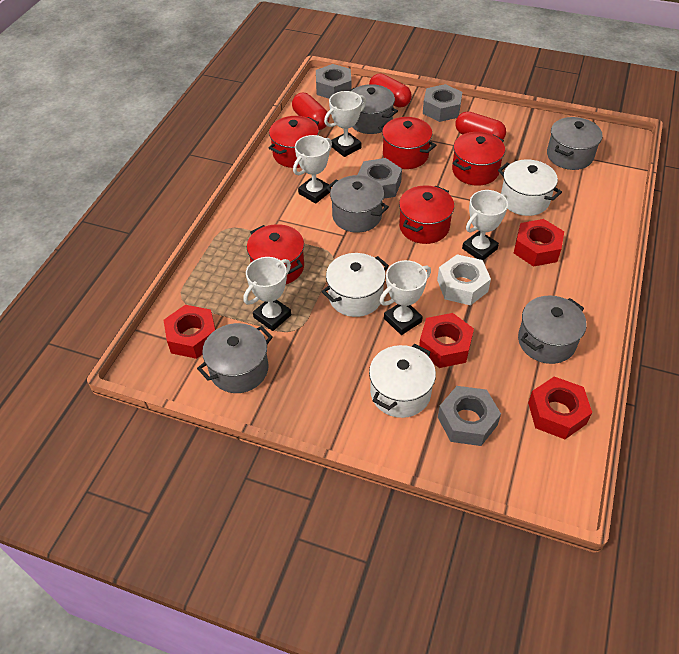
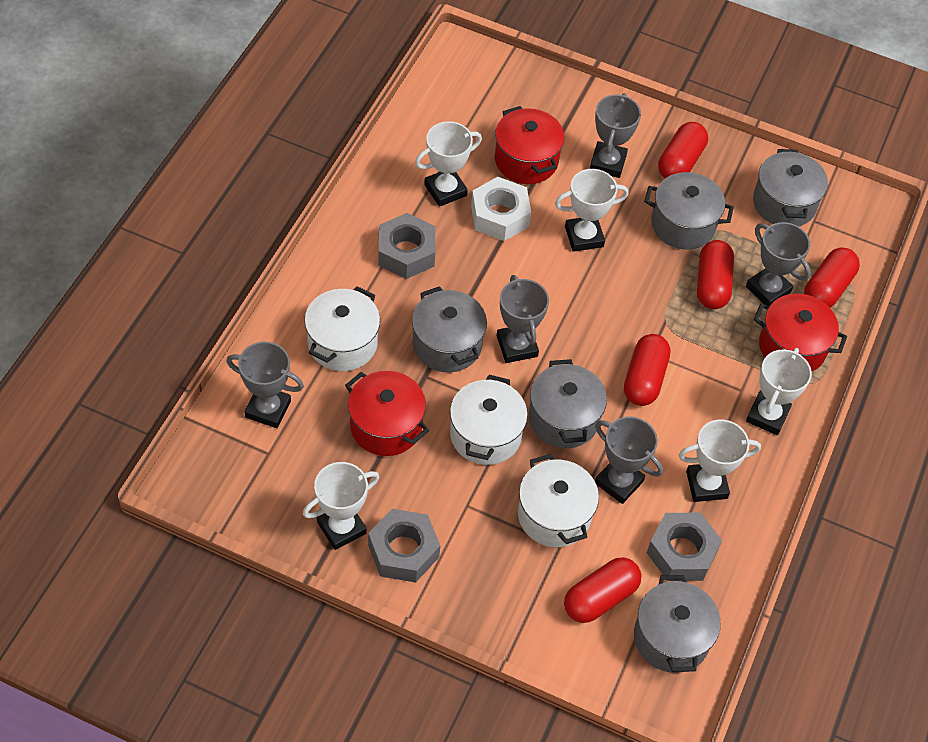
grey nut: [316,64,352,99] [358,158,402,199] [423,84,462,122] [438,386,501,446] = 4 -> [368,509,440,583] [378,213,435,279] [647,513,722,581] = 3
grey trophy: none = 0 -> [226,342,304,428] [497,275,549,363] [590,93,641,178] [595,416,663,504] [746,222,811,306] = 5
red capsule: [292,93,329,130] [369,74,412,107] [455,111,506,139] = 3 -> [564,557,642,623] [624,334,670,406] [658,122,708,179] [697,240,734,309] [804,247,860,307] = 5
red nut: [164,305,216,359] [419,313,474,368] [514,219,564,267] [528,377,592,439] = 4 -> none = 0
red pot: [247,224,304,284] [269,116,319,168] [378,117,436,169] [399,185,454,244] [452,132,505,186] = 5 -> [345,371,429,456] [495,106,564,184] [754,294,847,371] = 3

